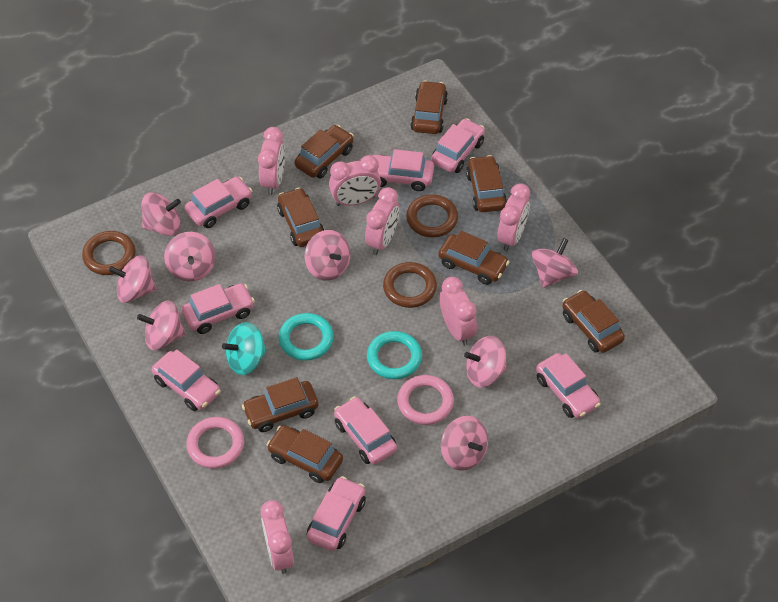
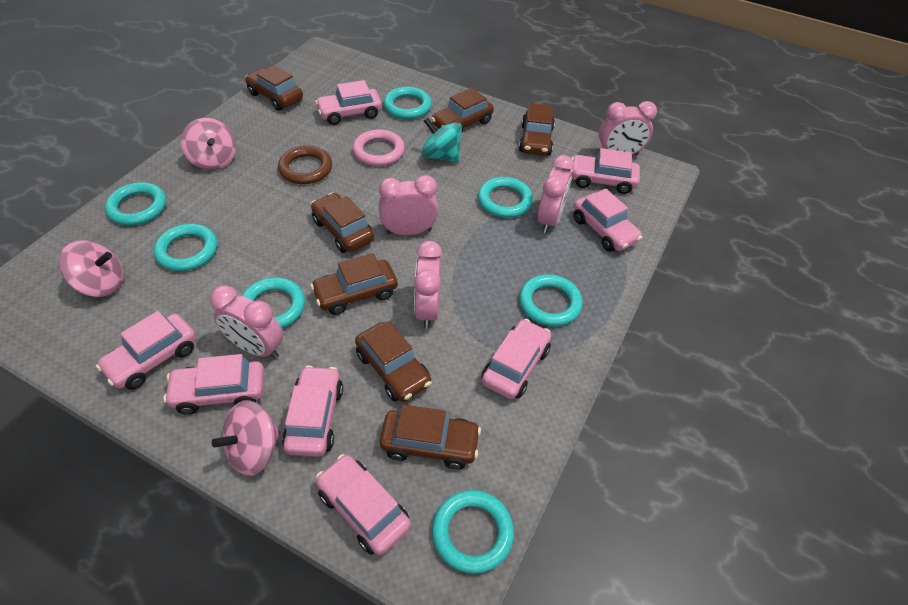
brown car: [242,377,319,432] [267,425,343,483] [277,188,325,247] [295,125,354,179] [411,81,448,134] [438,230,509,285] [466,155,507,212] [562,290,625,353] = 8 -> [245,65,303,111] [310,253,397,315] [311,193,374,253] [355,321,432,402] [380,404,481,469] [431,88,494,134] [519,103,555,155] = 7
brown ring: [82,231,136,275] [383,262,437,308] [406,194,458,237] = 3 -> [278,146,332,184] = 1
pink clock: [258,127,285,195] [261,500,294,574] [329,155,381,206] [365,187,399,255] [440,277,477,346] [497,183,530,251] = 6 -> [210,285,283,359] [379,175,439,235] [414,241,442,328] [538,155,574,233] [599,101,657,155] = 5
pink ring: [186,417,244,469] [397,375,454,425] = 2 -> [353,129,405,166] = 1
pink spinning top: [109,255,157,303] [137,301,186,350] [142,192,181,236] [164,232,216,282] [304,230,351,281] [441,416,488,471] [464,336,507,387] [531,238,578,288] = 8 -> [59,240,123,297] [181,118,236,170] [212,400,281,476] = 3
turquoise ring: [279,313,334,361] [367,331,422,379] = 2 -> [105,182,166,225] [154,224,217,271] [242,277,305,328] [384,87,432,119] [432,490,514,574] [478,177,533,218] [519,274,583,326] = 7

